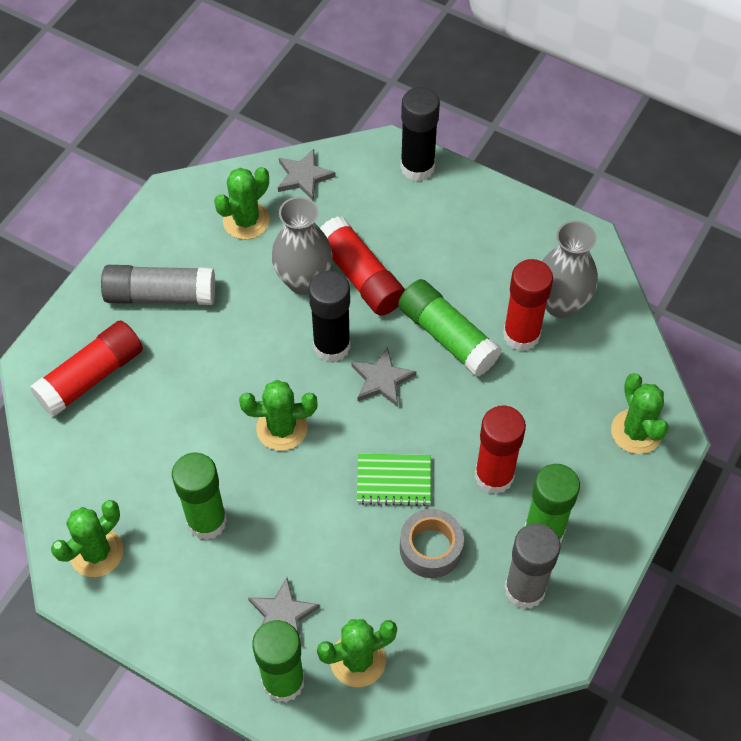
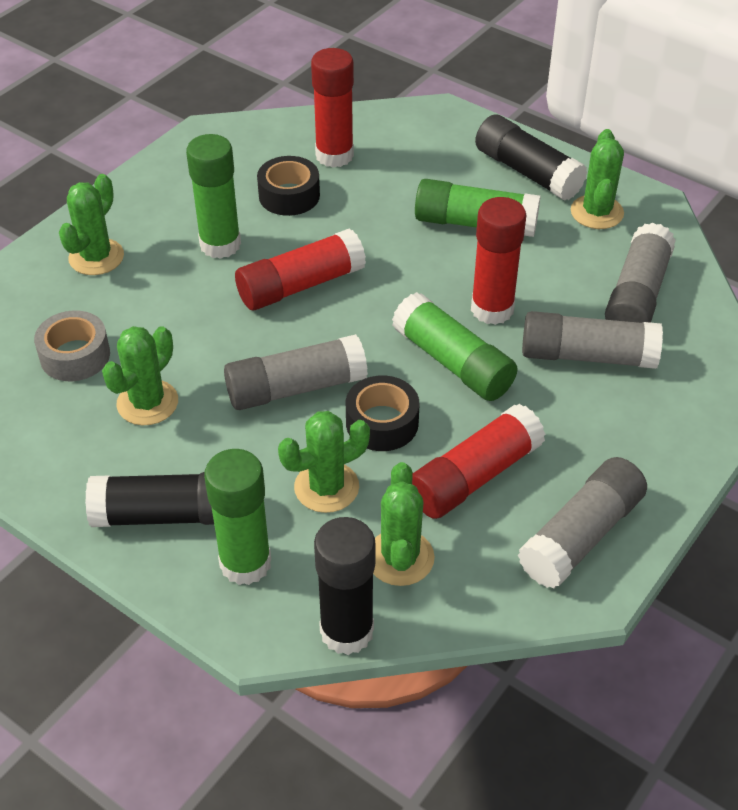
black glue stick: [308,271,350,362] [400,87,440,181] = 2 -> [85,472,214,527] [314,517,376,655] [475,114,587,201] = 3
black tape: none = 0 -> [257,156,320,216] [346,375,419,451] = 2
green notebook: [357,454,431,506] = 1 -> none = 0
grey glue stick: [101,265,215,305] [504,524,561,609] = 2 -> [224,334,368,410] [518,457,647,588] [522,311,663,369] [605,223,676,323] = 4
grey star: [248,578,320,637] [278,149,336,200] [352,347,416,407] = 3 -> none = 0
grey vase: [272,197,333,295] [542,221,598,318] = 2 -> none = 0

